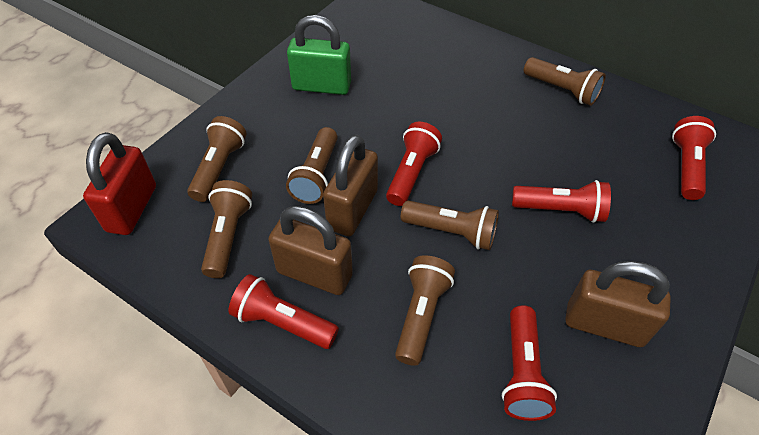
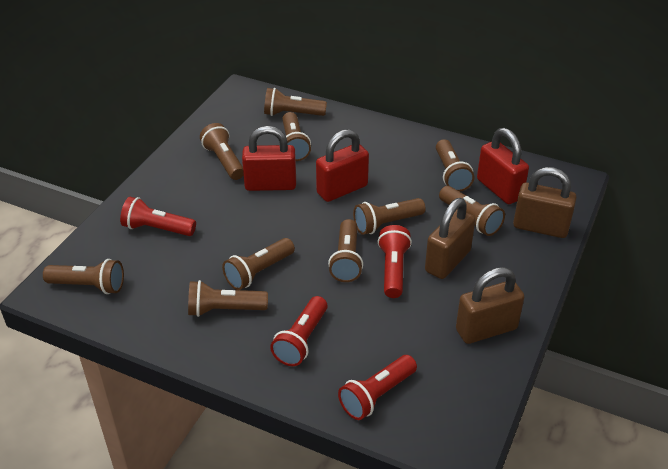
brown flashlight: [187,116,247,202] [201,180,252,278] [286,127,338,204] [395,255,455,366] [401,201,499,250] [524,57,606,106] = 6 -> [43,259,124,294] [188,280,268,317] [200,123,243,180] [222,238,295,290] [264,88,327,116] [282,112,311,161] [328,219,363,282] [353,198,426,235] [436,139,474,192] [439,186,505,236] = 10
green padlock: [287,15,351,95] = 1 -> none = 0
red flashlight: [228,274,339,349] [386,122,442,206] [502,305,557,421] [512,180,611,223] [672,116,716,200] = 5 -> [120,197,196,236] [270,296,328,366] [338,355,417,420] [378,225,412,298] = 4
red padlock: [83,132,156,235] = 1 -> [242,126,296,191] [316,129,369,202] [477,128,529,204] = 3

